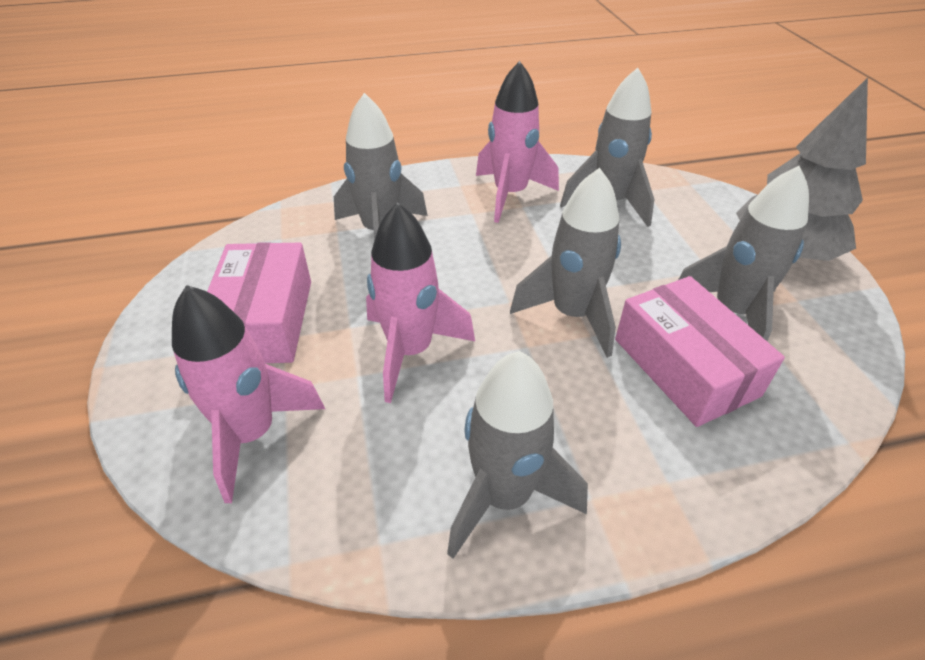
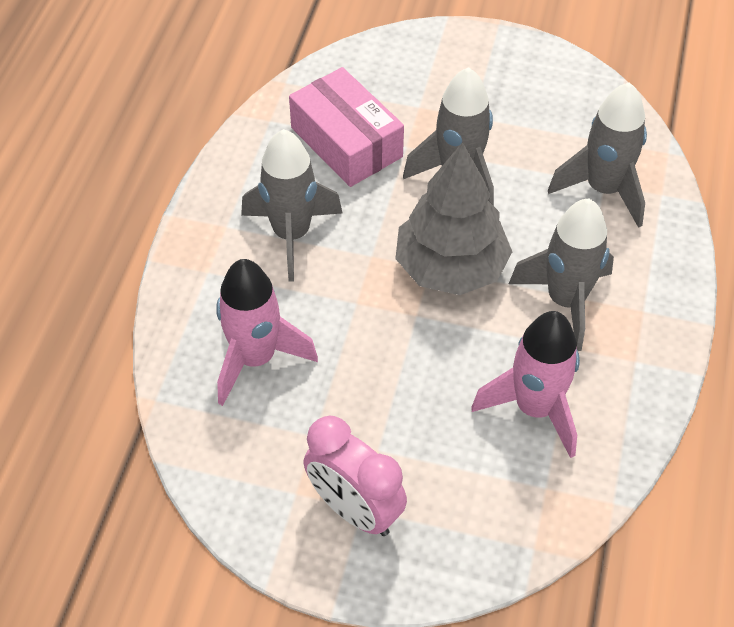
grey rocket: [334,93,428,241] [447,351,588,559] [510,168,621,358] [560,68,655,227] [678,166,809,342] = 5 -> [241,129,343,282] [403,67,494,206] [509,199,614,351] [548,82,647,228] = 4
pink box: [207,242,311,363] [615,276,785,427] = 2 -> [289,67,404,187] = 1
pink clock: none = 0 -> [303,415,407,536] = 1
pink rocket: [172,285,325,503] [366,203,475,403] [476,61,559,223] = 3 -> [216,259,318,406] [471,311,580,458] = 2

